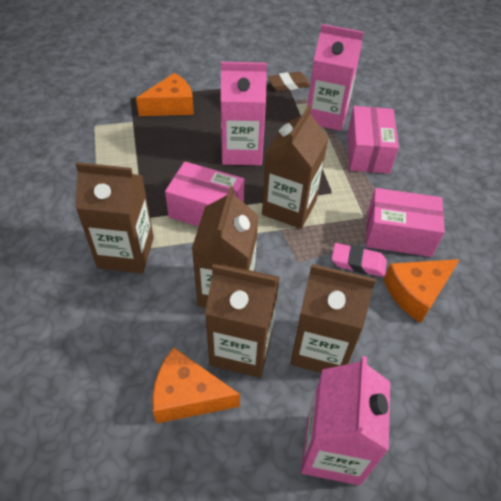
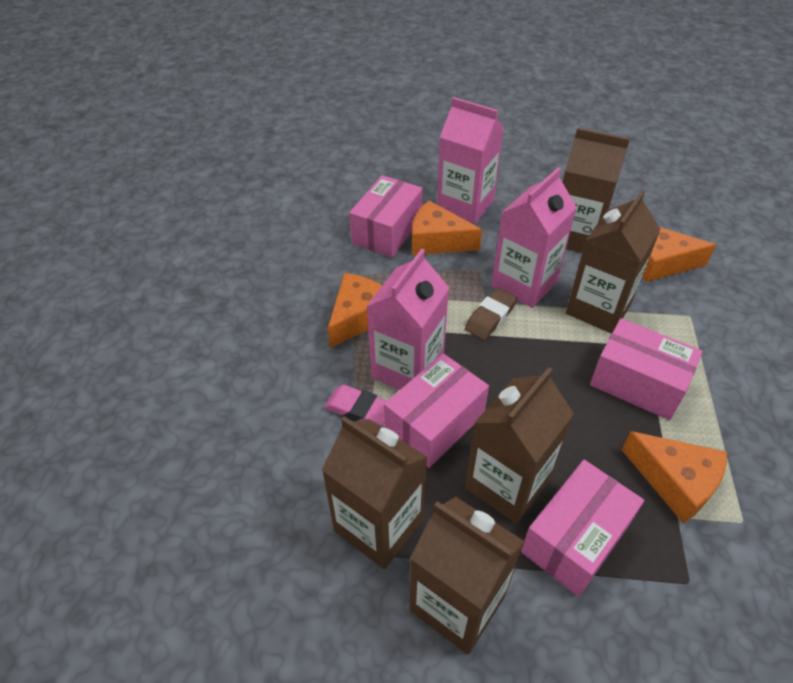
orange cheese: [136,73,194,116] [152,347,240,423] [384,259,460,323] = 3 -> [328,273,382,348] [412,200,482,255] [622,431,727,524] [642,227,716,282] = 4
pink box: [165,161,244,227] [348,106,399,174] [366,188,445,257] = 3 -> [349,175,423,257] [384,353,489,468] [521,460,644,597] [590,318,703,420] = 4

